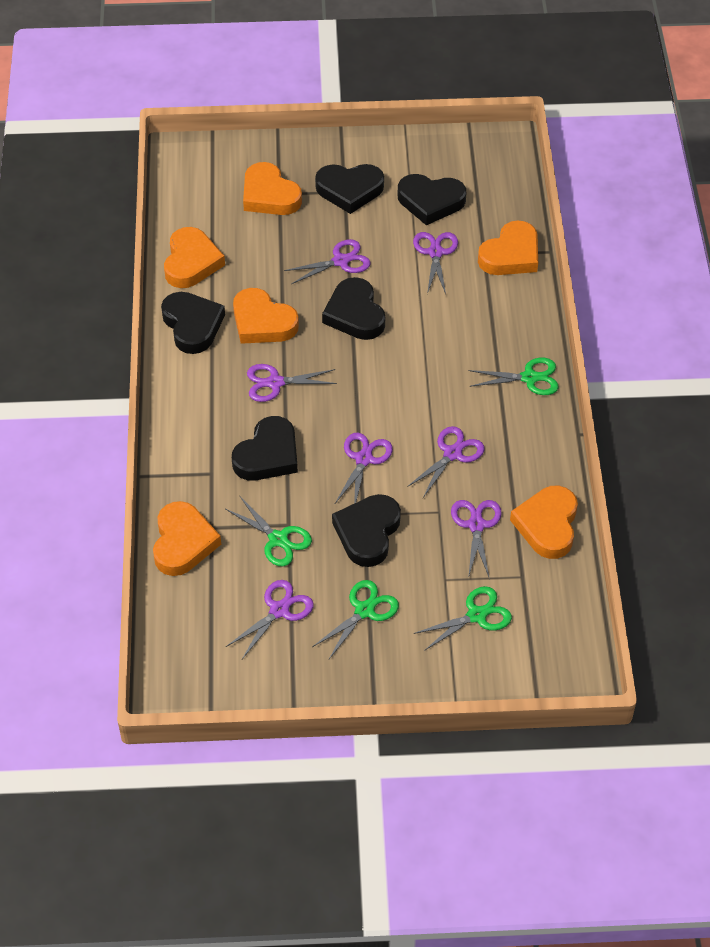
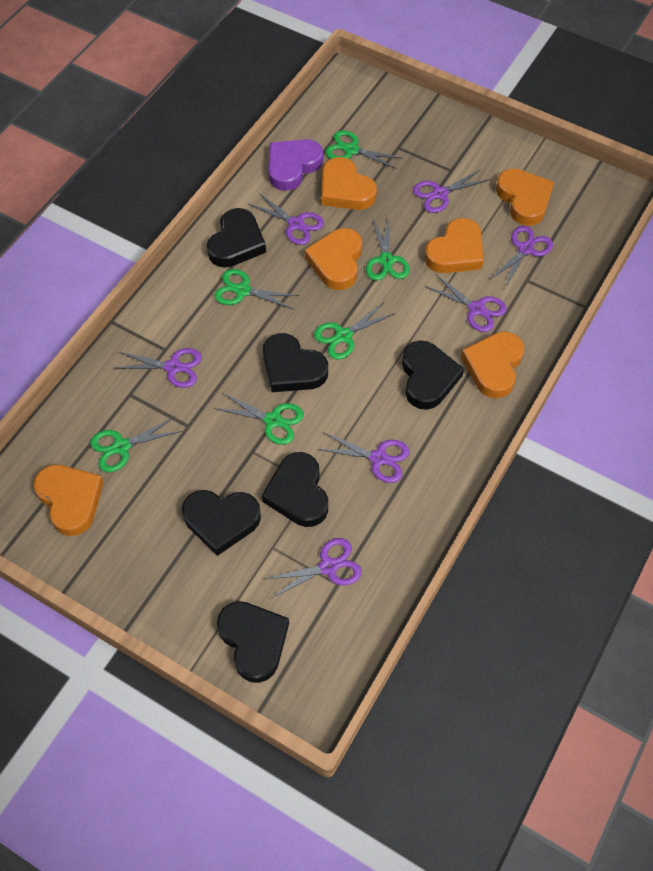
green scissors: [226,497,312,566] [312,580,399,659] [413,586,512,651] [468,358,559,395] = 4 -> [90,416,182,472] [214,269,299,309] [214,393,304,445] [314,302,395,360] [325,130,403,169] [366,216,410,280] = 6
purple heart: none = 0 -> [268,139,323,191] = 1

